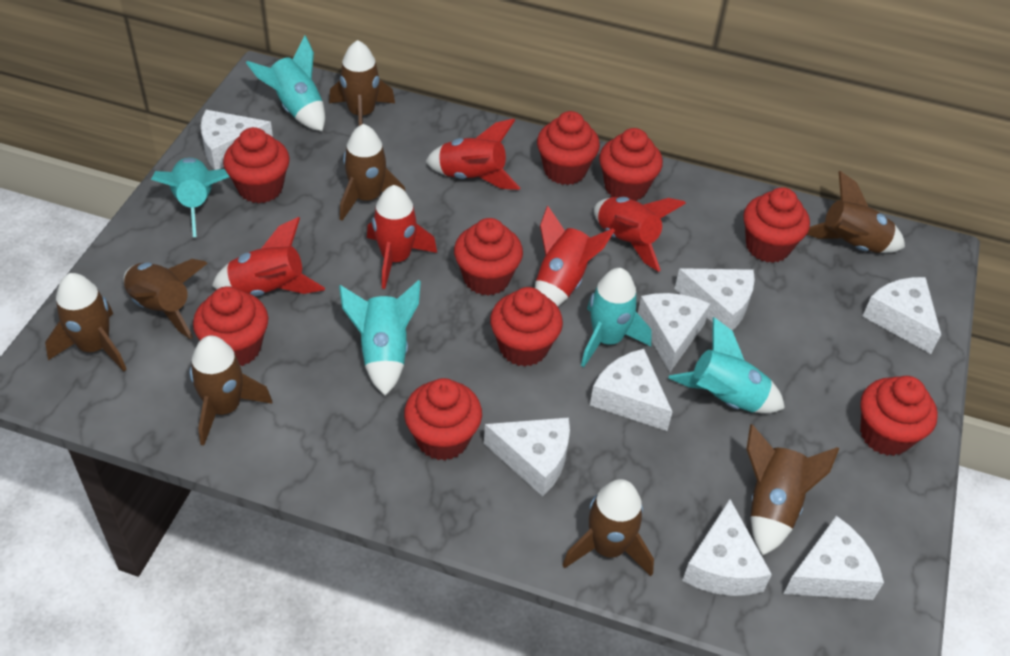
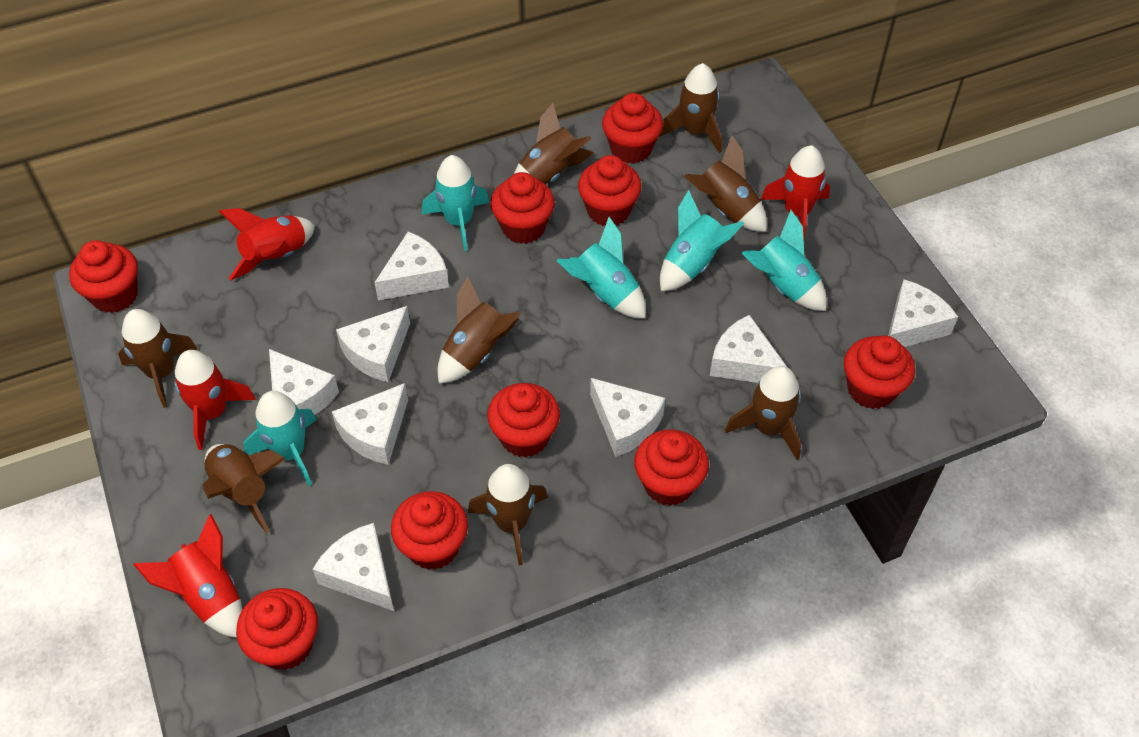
red rocket: [212,217,325,296] [367,185,437,289] [425,119,520,190] [535,206,615,307] [594,197,686,272] = 5 -> [133,514,242,638] [174,350,256,450] [219,208,315,281] [761,145,830,239] = 4

